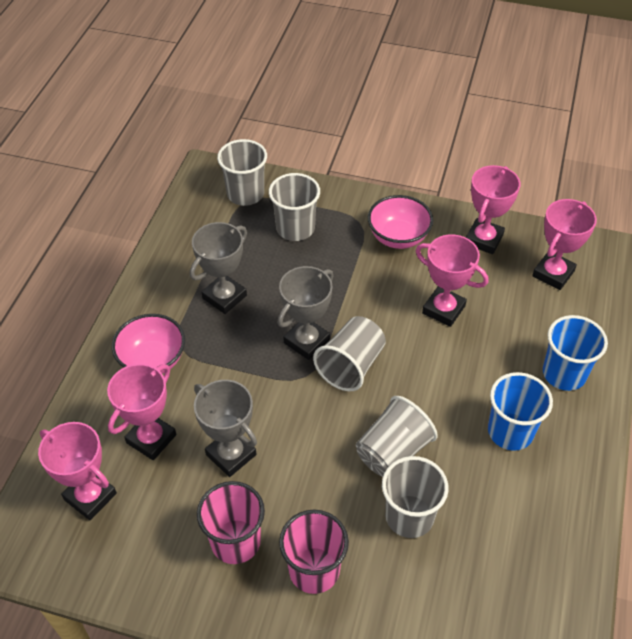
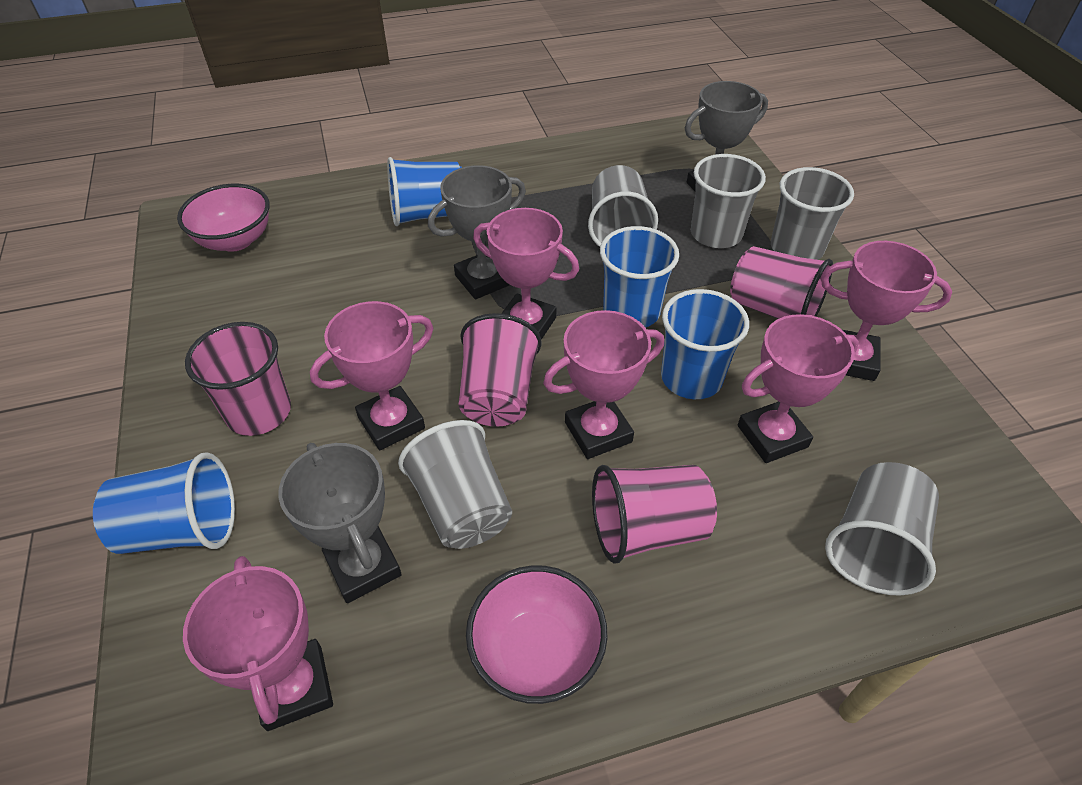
blue cup: [488,372,553,451] [543,315,608,391] = 2 -> [93,452,235,554] [387,157,462,226] [600,226,679,327] [661,289,749,399] = 4
pink cup: [197,481,265,564] [279,510,349,594] = 2 -> [185,322,291,436] [459,313,541,427] [592,465,717,564] [730,246,833,319] = 4
pink trophy: [38,422,117,520] [107,364,176,460] [415,235,488,327] [466,165,520,254] [532,199,597,290] = 5 -> [183,556,333,731] [310,301,433,450] [473,208,579,340] [543,310,664,459] [738,314,859,463] [821,241,952,381] = 6

